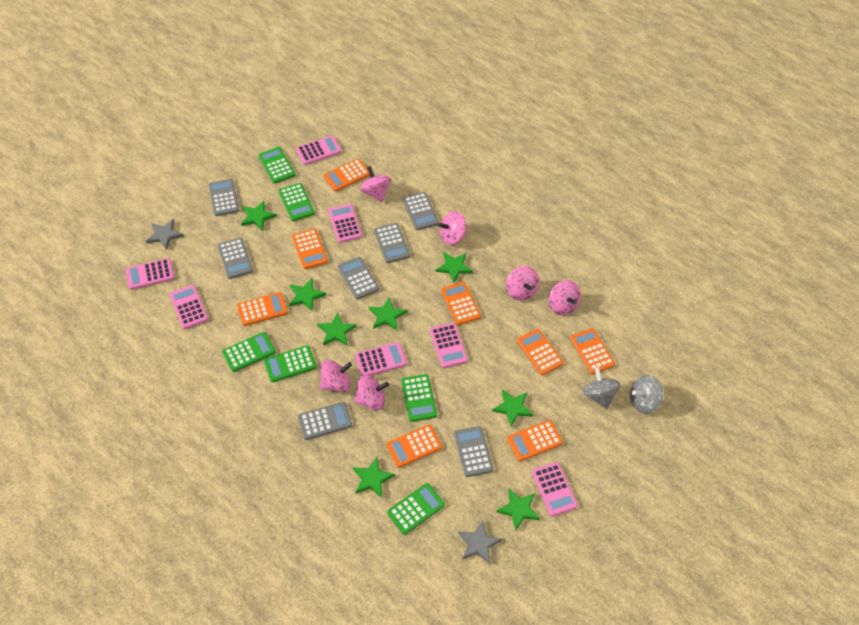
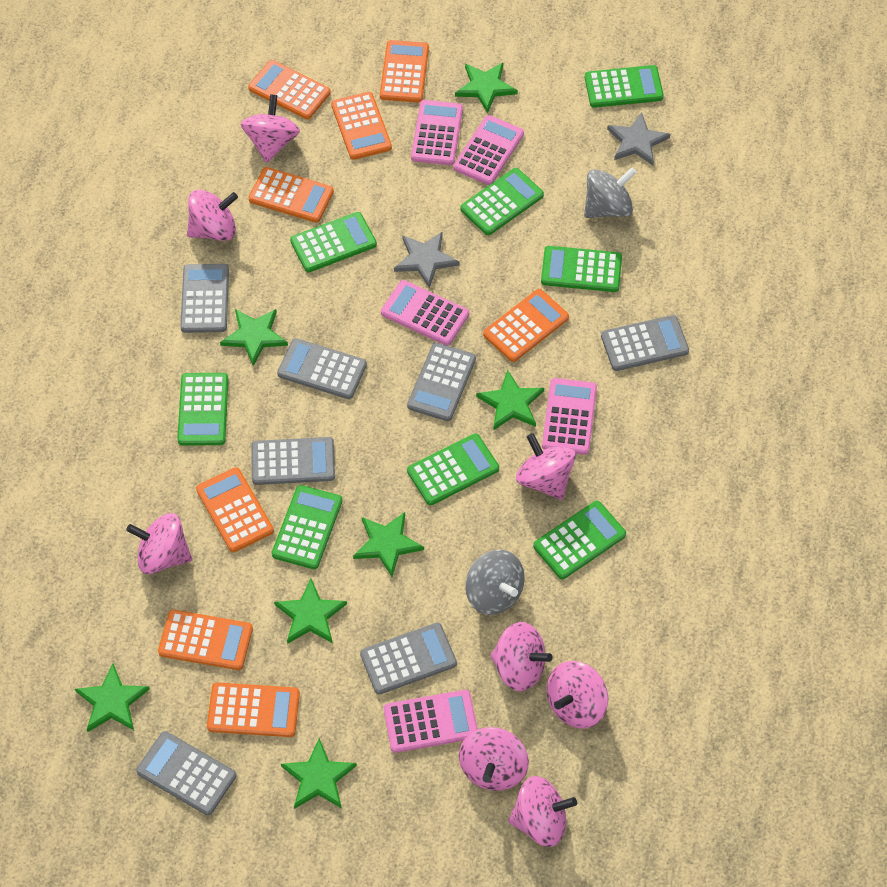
green calculator: [222,332,276,372] [258,147,295,183] [264,345,317,382] [279,183,315,221] [387,483,445,535] [401,374,437,422] = 6 -> [177,373,228,446] [272,485,342,569] [290,212,377,272] [407,434,499,505] [460,168,544,235] [533,501,626,579] [541,246,622,292] [585,65,664,108] = 8
green star: [241,201,277,231] [289,278,326,311] [317,312,357,346] [353,457,395,498] [369,297,407,330] [435,252,473,283] [492,389,533,427] [496,489,540,530] = 8 -> [75,664,150,732] [220,309,288,366] [274,579,347,644] [281,738,357,809] [353,512,424,577] [455,63,518,113] [476,370,544,430] = 7
pink calculator: [125,258,175,290] [169,285,208,329] [296,135,342,165] [328,204,362,243] [355,342,407,376] [430,323,468,368] [532,462,578,516] = 7 -> [381,280,469,346] [384,690,478,753] [411,100,463,165] [453,115,524,185] [542,378,597,455] = 5
pink spinning top: [320,360,352,392] [354,375,389,411] [360,166,391,203] [438,211,467,245] [506,266,539,301] [549,280,581,315] = 6 -> [126,513,192,574] [187,190,238,241] [241,94,300,163] [459,727,529,791] [490,622,553,691] [508,776,577,847] [516,433,576,500] [547,661,608,729] = 8

